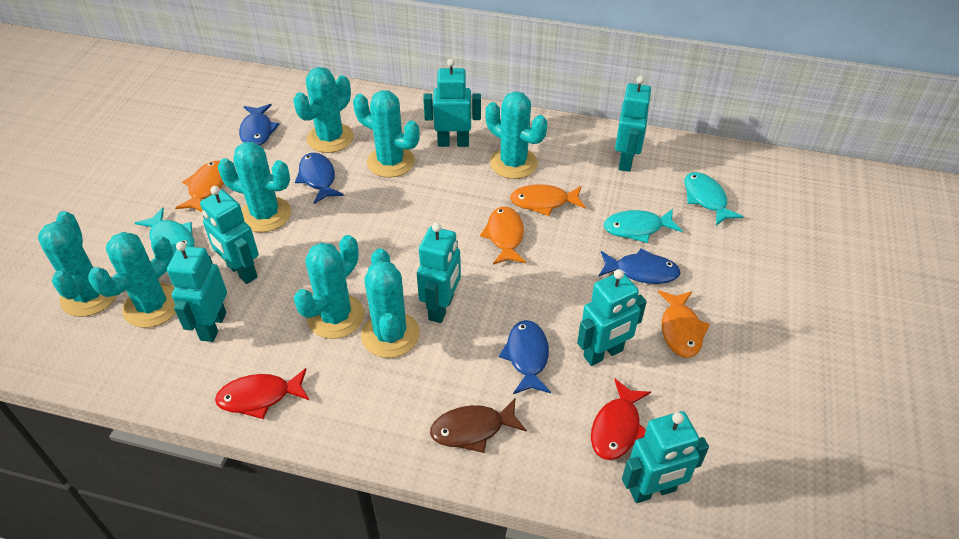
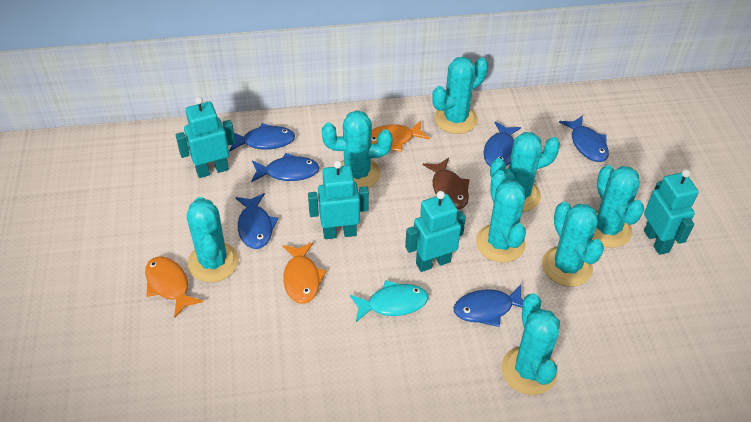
blue fish: [239,104,280,146] [295,153,344,204] [499,320,551,394] [598,248,681,284] = 4 -> [229,123,295,152] [235,193,279,249] [251,153,320,182] [454,284,524,327] [484,121,521,167] [559,115,609,162] = 6
orange fish: [175,161,224,212] [480,206,526,265] [510,184,585,216] [658,290,710,358] = 4 -> [145,256,203,318] [283,242,327,304] [371,120,430,152] = 3
red fish: [215,368,309,419] [591,379,651,460] = 2 -> none = 0
turquoise fish: [135,208,194,256] [604,209,682,243] [685,172,744,226] = 3 -> [350,280,428,322] = 1
turquoise robot: [167,241,227,342] [200,186,259,284] [417,223,461,323] [423,58,481,147] [577,269,647,366] [615,76,652,172] [622,411,709,503] = 7 -> [176,97,235,178] [308,160,369,239] [405,191,466,272] [644,169,699,255] = 4

